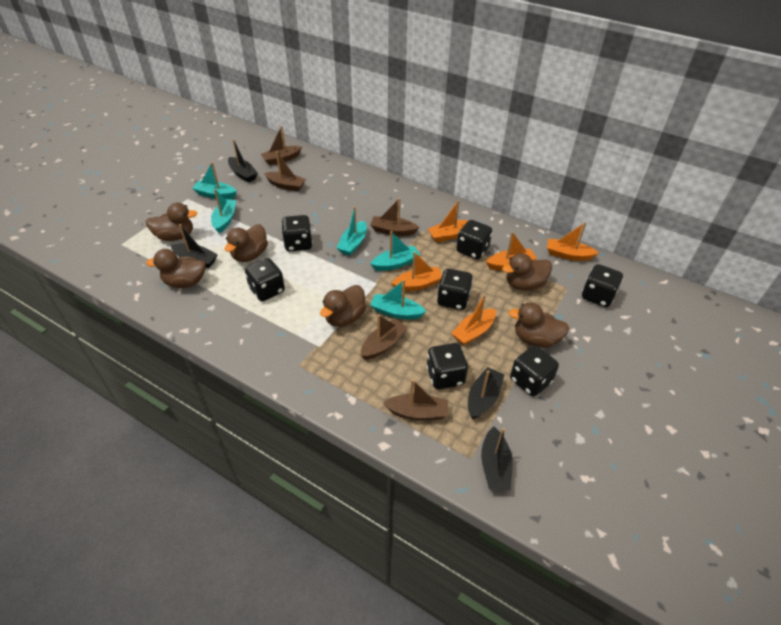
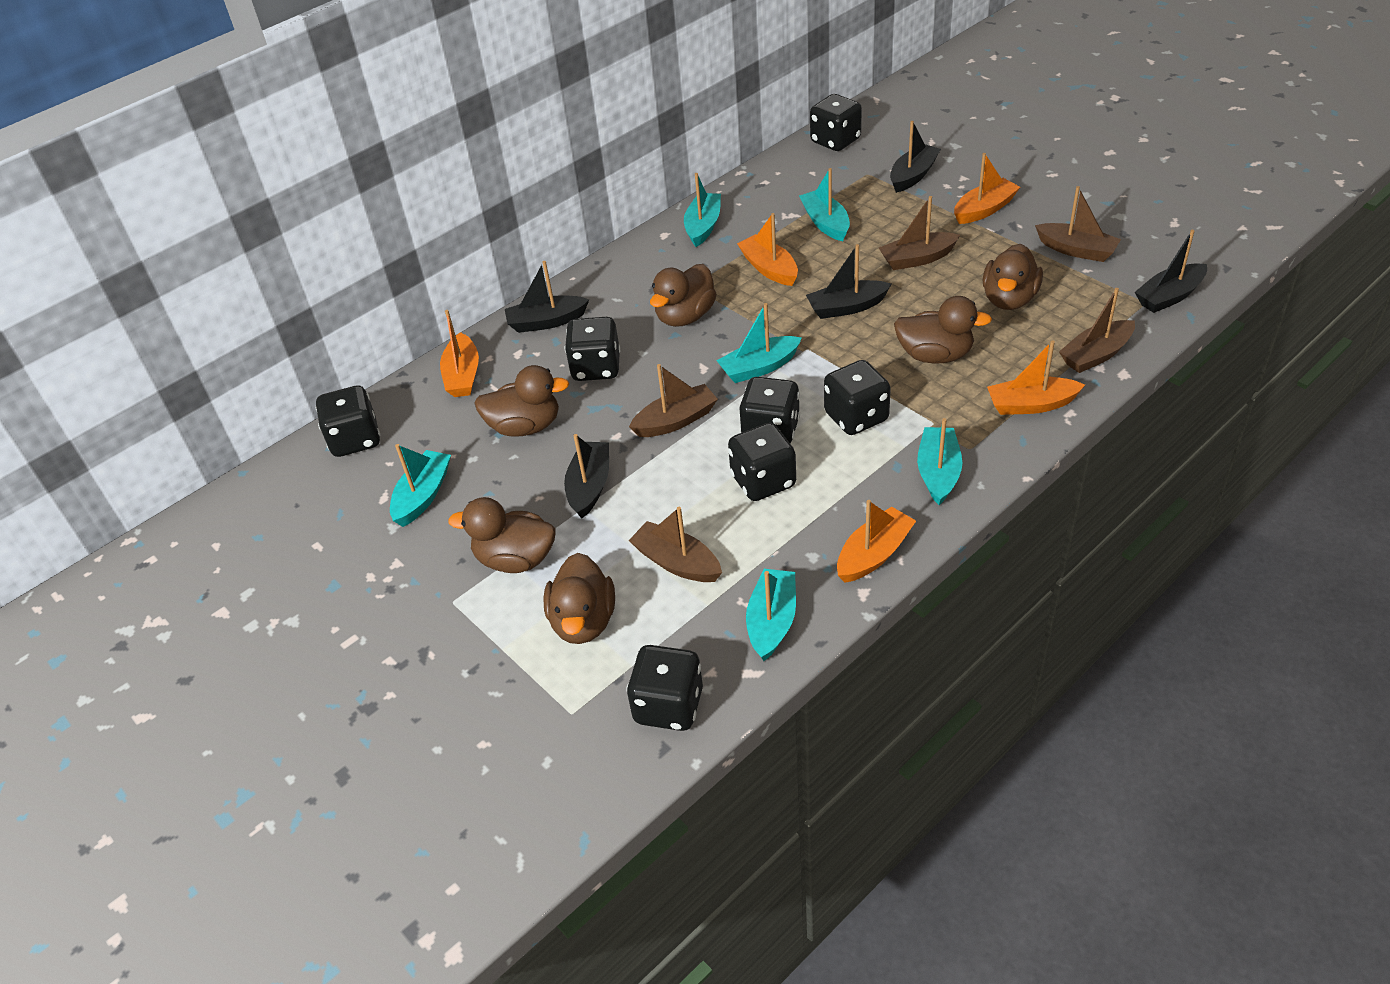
black boat: [171,224,218,268] [228,139,258,182] [468,367,505,419] [481,427,513,491] = 4 -> [505,261,589,333] [564,434,609,519] [806,244,891,319] [890,121,941,193] [1135,230,1207,313] = 5
turquoise boat: [192,162,237,199] [211,189,236,233] [337,206,367,256] [370,231,420,271] [370,279,426,319] = 5 -> [390,444,451,527] [684,173,721,247] [716,303,802,383] [746,569,796,661] [799,168,850,241] [917,418,962,505] = 6

